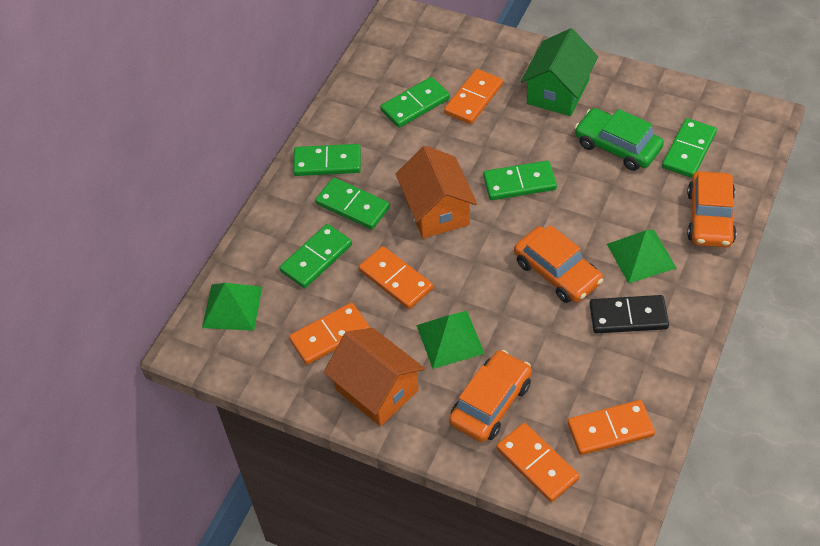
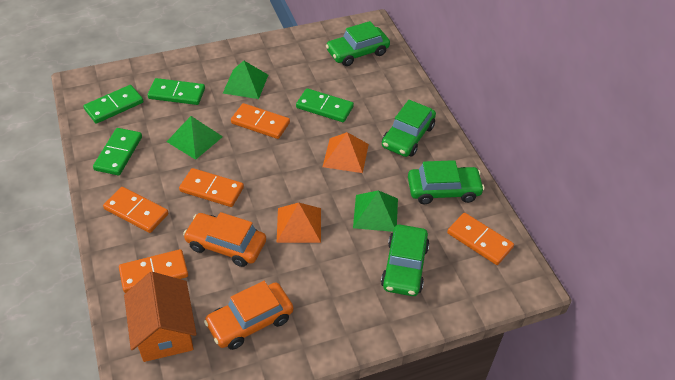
black domino: [589,295,669,333] = 1 -> none = 0
green car: [575,108,664,171] = 1 -> [326,21,390,66] [381,224,430,296] [382,100,436,157] [408,160,484,204] = 4
green domino: [279,224,352,288] [293,144,361,176] [315,178,390,230] [380,77,450,128] [483,161,557,200] [662,118,717,178] = 6 -> [83,85,144,124] [93,128,142,175] [148,78,205,105] [296,88,354,122] = 4
green house: [521,28,598,116] = 1 -> none = 0
orange car: [449,350,532,442] [514,225,603,303] [687,171,737,247] = 3 -> [183,212,266,267] [204,281,293,350] = 2
orange house: [324,328,425,426] [396,146,477,239] = 2 -> [124,272,197,362] = 1
orange pyramid: none = 0 -> [277,203,321,243] [323,132,369,173] = 2

